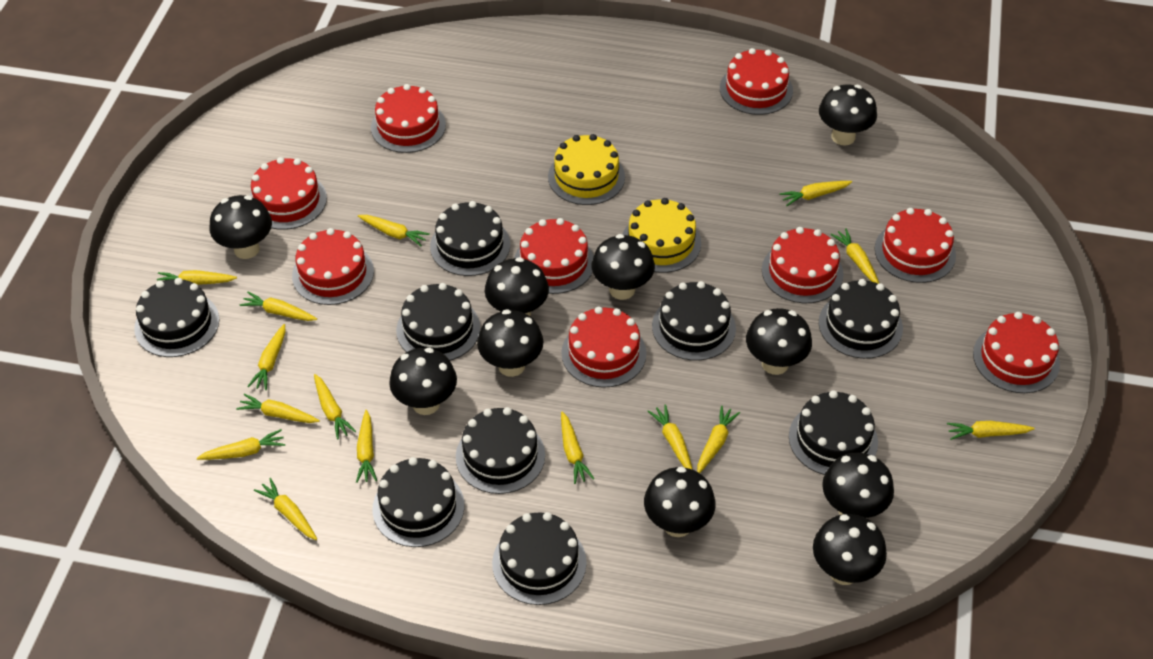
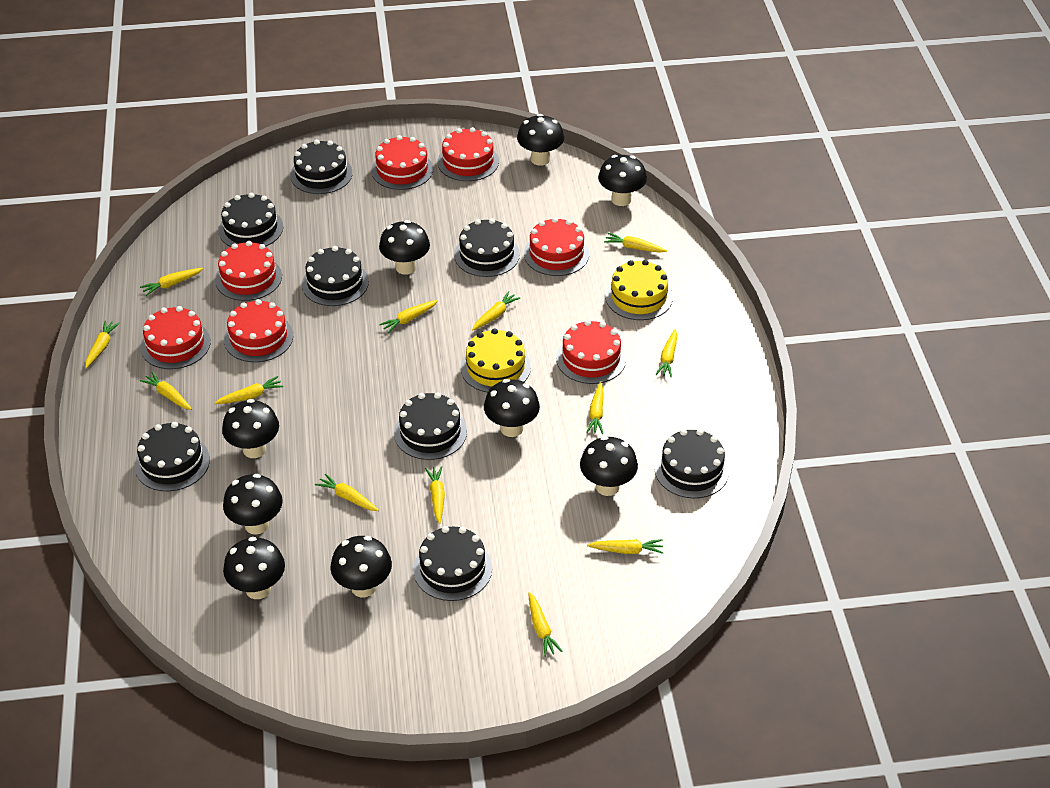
black cake: [134,278,219,357] [372,457,464,547] [396,283,480,360] [430,201,510,276] [456,407,545,494] [492,512,587,605] [652,281,736,361] [789,390,878,475] [819,279,903,359] = 9 -> [135,422,210,491] [218,193,283,247] [290,140,353,194] [302,246,369,306] [394,392,467,460] [413,526,492,601] [454,218,520,277] [654,429,729,498] = 8
black mushroom: [210,195,272,259] [389,348,457,415] [477,309,544,377] [485,257,549,316] [591,234,655,300] [644,467,716,537] [746,308,812,375] [813,514,887,585] [819,85,877,145] [822,453,894,518] = 10 -> [222,399,279,458] [223,474,283,535] [223,537,285,599] [330,536,392,597] [379,220,430,275] [484,379,540,437] [517,114,564,166] [580,436,638,496] [598,155,647,206] = 9
red cake: [250,157,327,230] [292,228,374,305] [371,84,446,153] [514,218,594,294] [561,306,646,388] [720,48,793,115] [762,227,844,303] [875,208,956,283] [973,312,1060,393] = 9 -> [141,306,211,369] [215,241,282,301] [224,299,293,362] [371,135,433,190] [437,127,499,181] [524,217,589,276] [556,320,626,384] = 7
yellow carrot: [157,270,237,285] [197,429,285,460] [236,394,320,423] [240,292,317,321] [247,324,286,390] [254,478,317,540] [314,374,356,440] [356,410,377,483] [358,215,430,246] [561,412,594,484] [648,404,693,470] [697,405,740,473] [779,181,852,206] [830,228,879,284] [947,421,1035,440] = 15 -> [85,320,120,368] [140,268,203,296] [140,372,192,410] [215,376,284,404] [315,473,379,511] [379,300,438,333] [425,466,445,524] [472,291,520,331] [528,592,563,657] [586,382,603,434] [587,539,664,554] [604,233,667,253] [655,329,677,377] = 13

